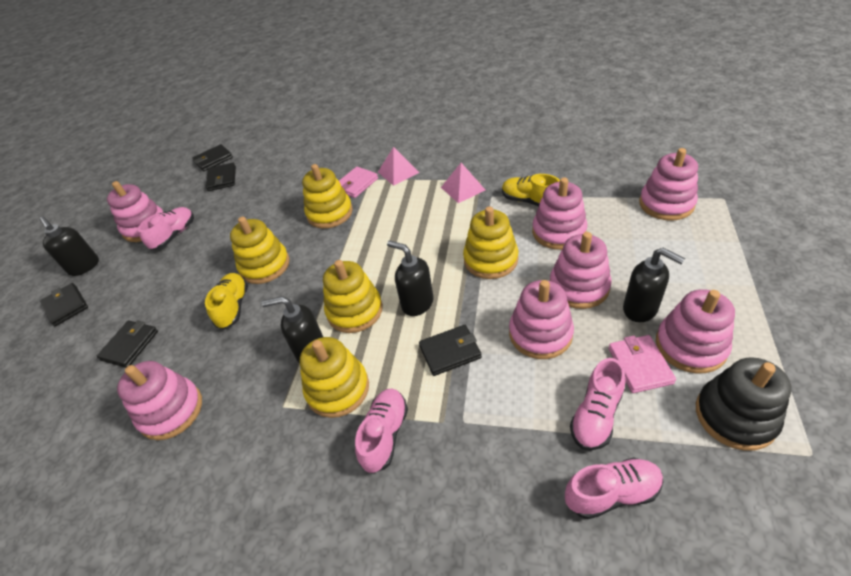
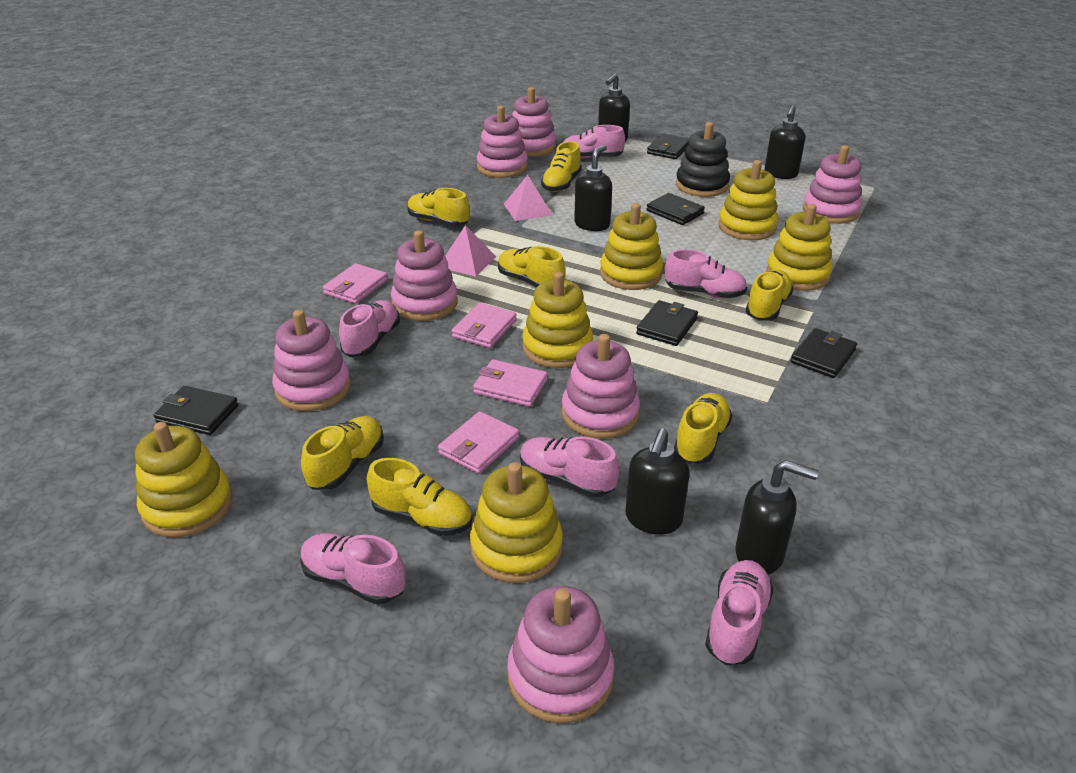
black soap dispenser: [39,217,99,276] [261,296,323,363] [387,240,434,316] [623,248,685,322] = 4 -> [574,145,612,231] [598,73,630,142] [625,428,690,535] [735,460,819,575] [764,105,805,179] = 5
pink shoe: [138,207,194,250] [355,389,408,473] [565,458,664,519] [570,358,626,451] = 4 -> [300,533,406,604] [339,300,400,357] [520,436,619,498] [563,125,625,159] [665,249,747,298] [705,560,774,665] = 6
pink wallet: [339,167,378,198] [609,335,676,393] = 2 -> [323,263,388,304] [438,411,519,474] [452,303,517,348] [473,359,548,407] = 4
yellow shoe: [205,273,248,329] [502,174,560,206] = 2 -> [301,416,384,490] [367,458,472,536] [408,188,470,227] [498,246,565,288] [541,141,582,192] [674,393,732,464] [745,270,793,320] = 7
yellow stacking toy: [230,217,290,284] [300,337,369,418] [302,164,353,229] [323,260,383,333] [463,206,518,279] = 5 -> [135,422,232,538] [470,462,563,583] [522,272,593,368] [600,203,663,290] [718,160,778,240] [766,204,832,291] = 6

